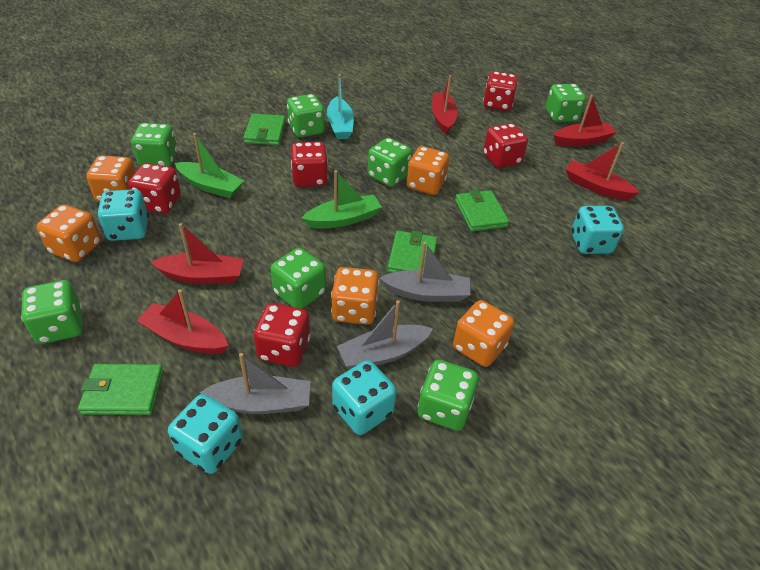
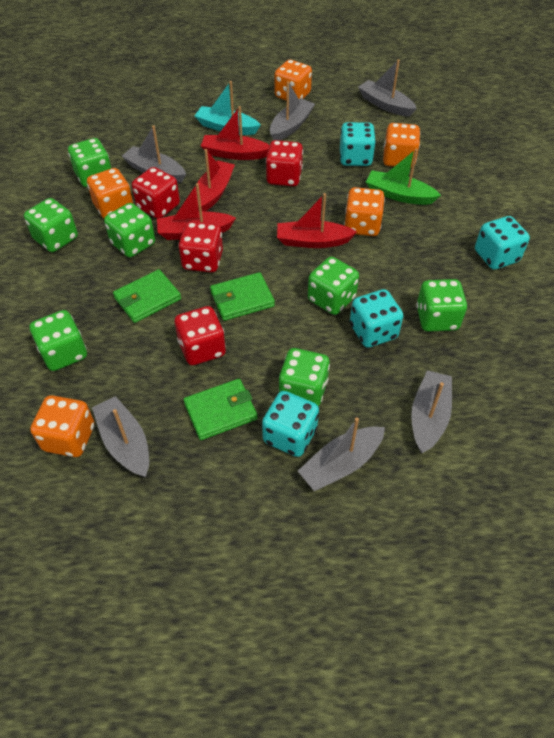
green boat: [175,133,244,198] [302,170,382,229] = 2 -> [366,148,441,205] = 1
green wallet: [78,364,164,415] [244,114,286,145] [387,230,437,273] [455,189,509,232] = 4 -> [113,269,181,323] [184,379,258,440] [210,272,275,321] = 3
grey boat: [200,353,310,414] [337,300,433,369] [380,242,470,302] = 3 -> [92,396,149,477] [122,126,186,183] [270,81,315,140] [298,417,385,491] [358,59,417,117] [411,370,452,453] = 6
red boat: [136,289,229,354] [151,223,244,284] [432,75,458,134] [553,95,617,146] [565,142,640,200] = 5 -> [157,183,236,240] [195,149,235,211] [201,106,270,160] [277,193,357,248] = 4
red dice: [128,163,181,214] [254,303,310,367] [291,142,328,187] [483,71,518,111] [483,123,528,168] = 5 -> [132,167,180,219] [175,306,226,365] [178,222,223,272] [266,140,303,186] = 4

